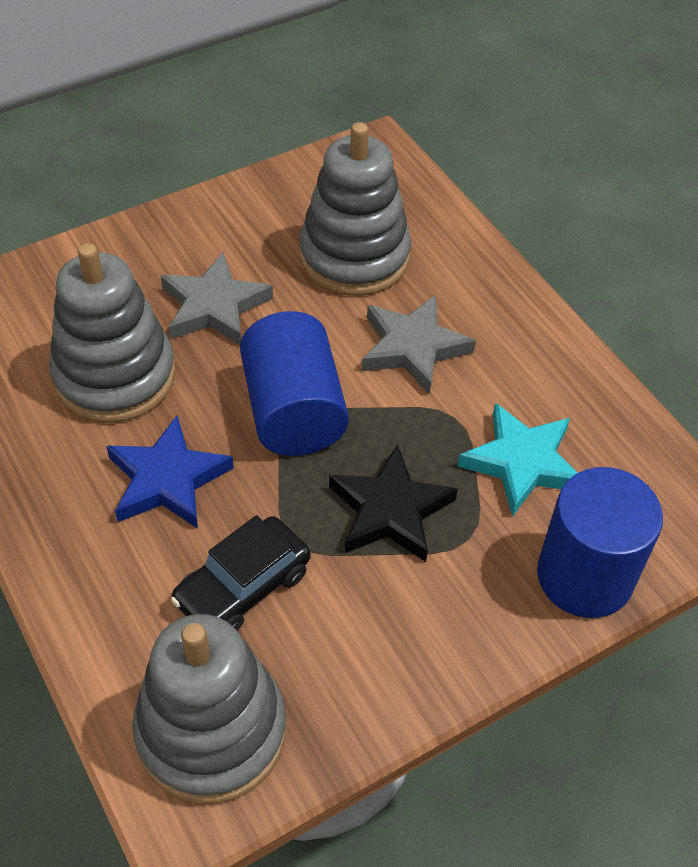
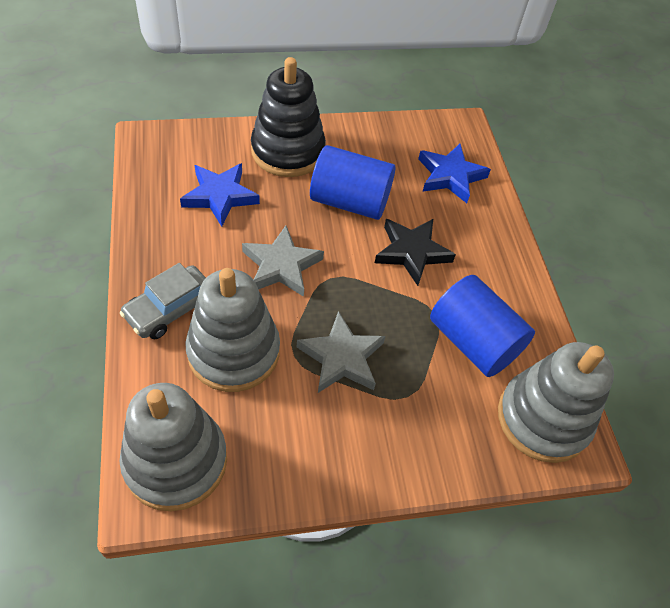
black car: [171,515,311,631] = 1 -> none = 0
black stacking toy: none = 0 -> [251,57,326,177] = 1
blue star: [106,416,234,529] = 1 -> [180,163,260,227] [418,144,491,203] = 2
grey car: none = 0 -> [120,263,206,339] = 1
turquoise star: [458,403,578,517] = 1 -> none = 0

